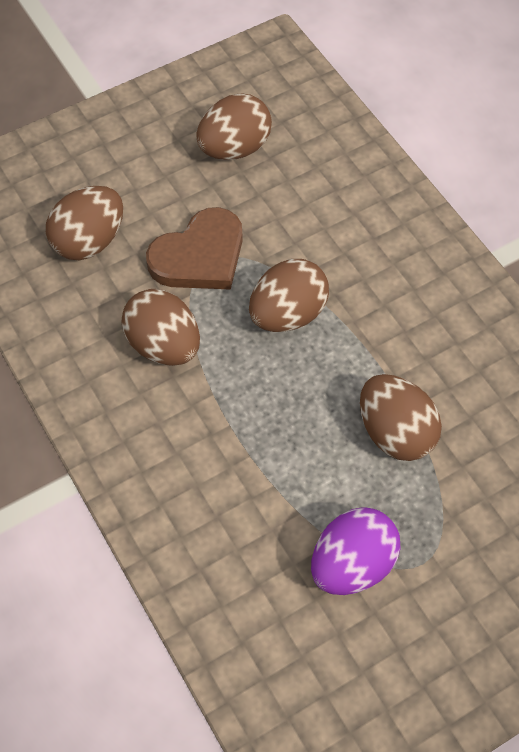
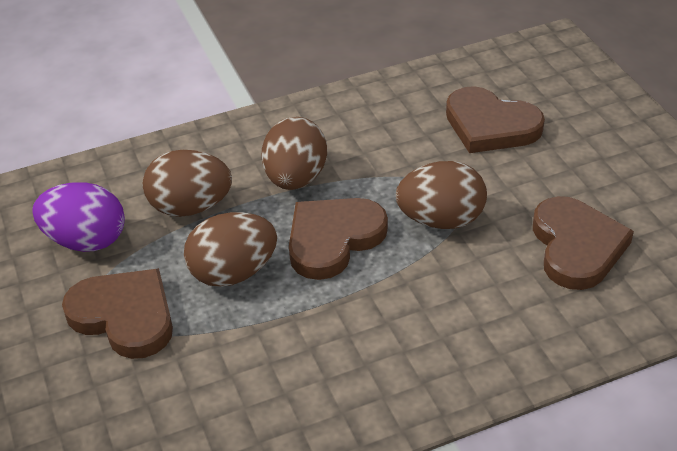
brown egg: [46,186,123,260] [121,289,200,366] [196,93,272,160] [249,259,329,332] [360,374,442,461] = 5 -> [143,150,232,217] [184,212,277,287] [262,117,327,190] [396,161,487,229] = 4
brown heart: [146,207,243,290] = 1 -> [62,268,173,359] [289,198,388,280] [446,86,545,153] [533,196,634,290] = 4

